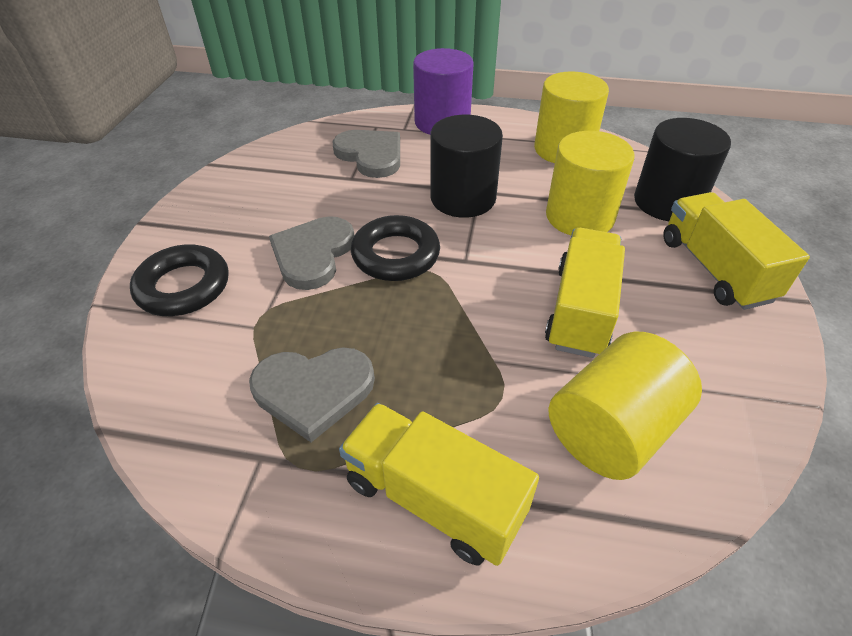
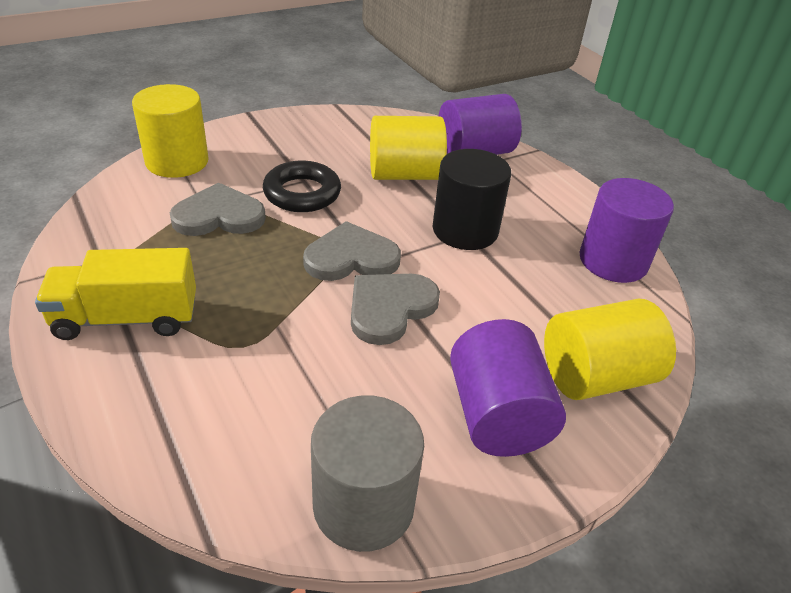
black cylinder: [431,115,503,218] [634,118,731,221] = 2 -> [432,149,511,250] = 1
black ring: [130,244,228,316] [351,215,440,281] = 2 -> [263,161,341,212] = 1
grey cylinder: none = 0 -> [311,395,424,552] = 1
purple cylinder: [413,48,474,135] = 1 -> [439,94,522,155] [450,319,566,457] [580,178,674,283] = 3
yellow truck: [339,403,539,566] [545,228,625,358] [663,192,810,310] = 3 -> [35,248,196,340] = 1

